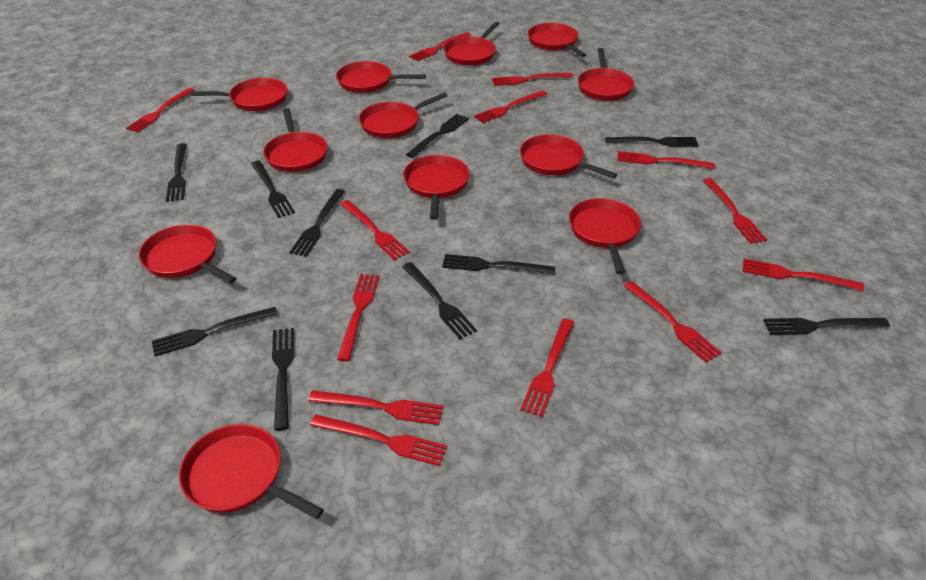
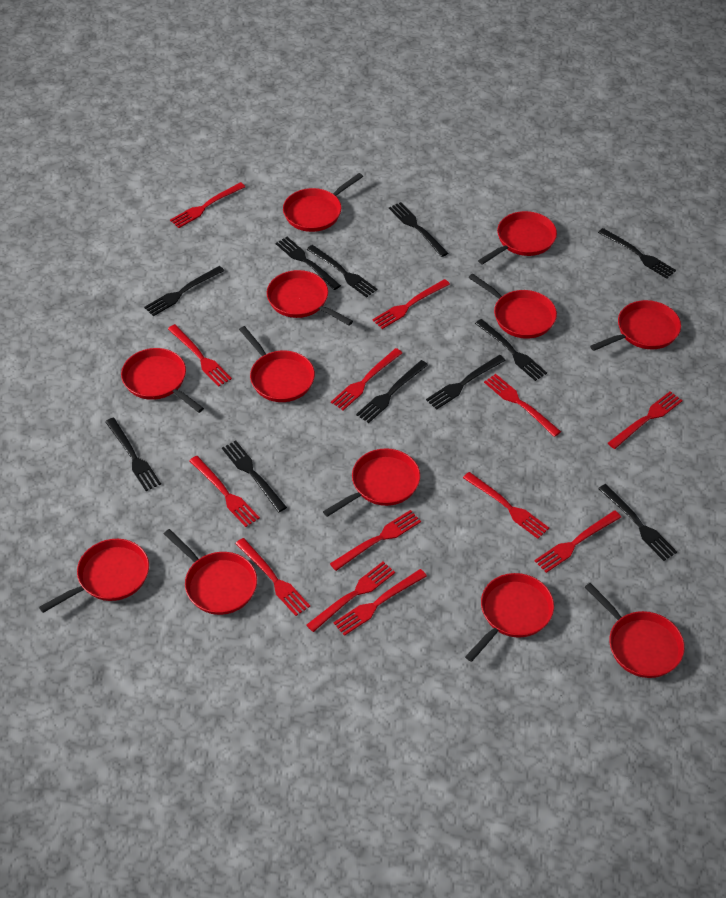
black fork: [152,307,278,356] [166,143,187,202] [251,161,295,218] [272,328,294,431] [289,189,345,257] [402,262,477,339] [406,114,469,158] [442,254,555,275] [605,137,699,147] [763,318,890,335] = 10 -> [105,418,161,491] [144,266,224,316] [222,440,287,512] [275,237,341,290] [306,245,377,298] [356,360,428,423] [389,202,448,257] [426,355,506,410] [475,319,547,381] [598,228,676,279] [598,484,677,561] = 11

